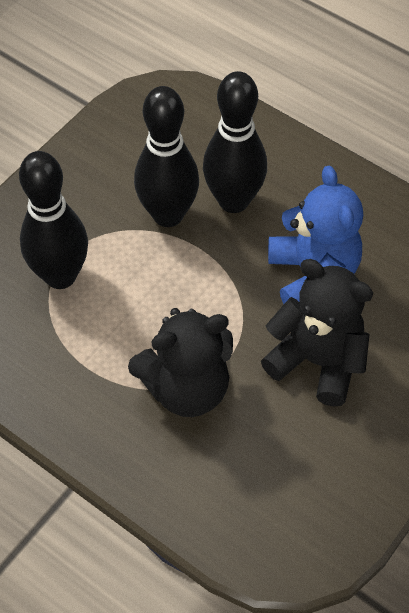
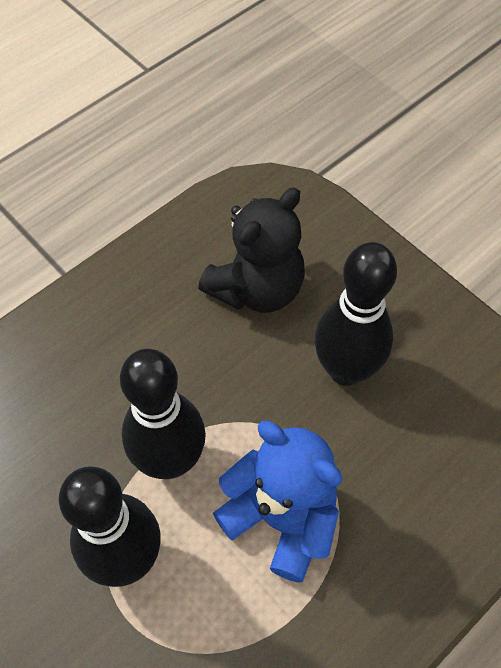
black teddy bear: [128,308,233,417] [261,259,373,406] = 2 -> [198,187,305,313] = 1

